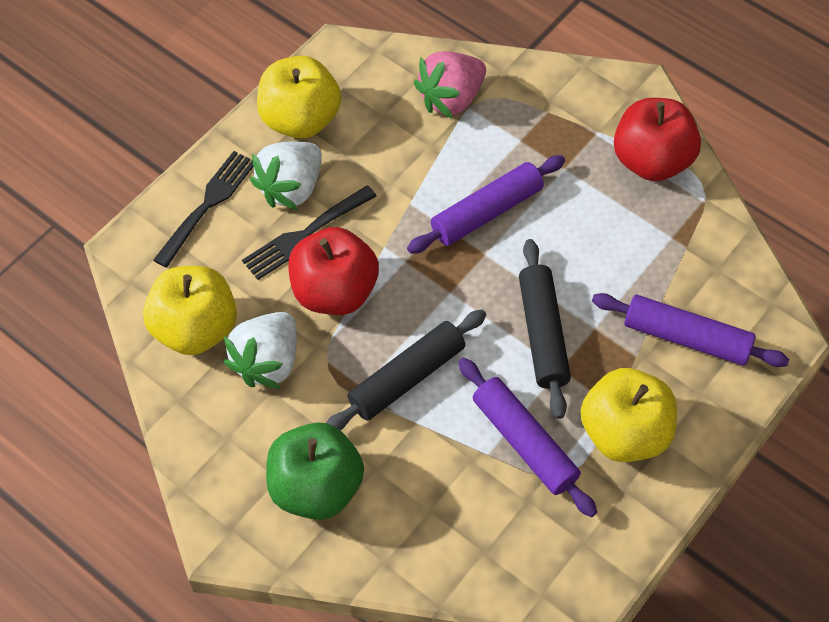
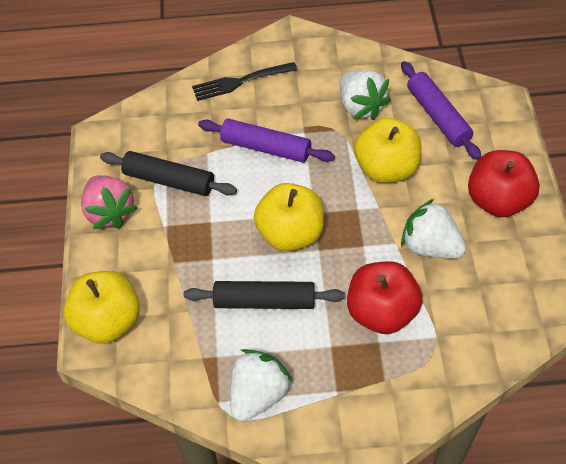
black fork: [153,151,254,268] [242,185,376,280] = 2 -> [192,62,297,101] = 1
green apple: [266,422,364,520] = 1 -> none = 0
purple rolling pin: [407,155,565,254] [458,358,597,517] [592,293,789,367] = 3 -> [198,119,335,163] [401,61,481,160] = 2
white strawberry: [223,312,297,389] [250,141,322,210] = 2 -> [230,349,293,422] [340,70,391,120] [401,199,466,258] = 3

